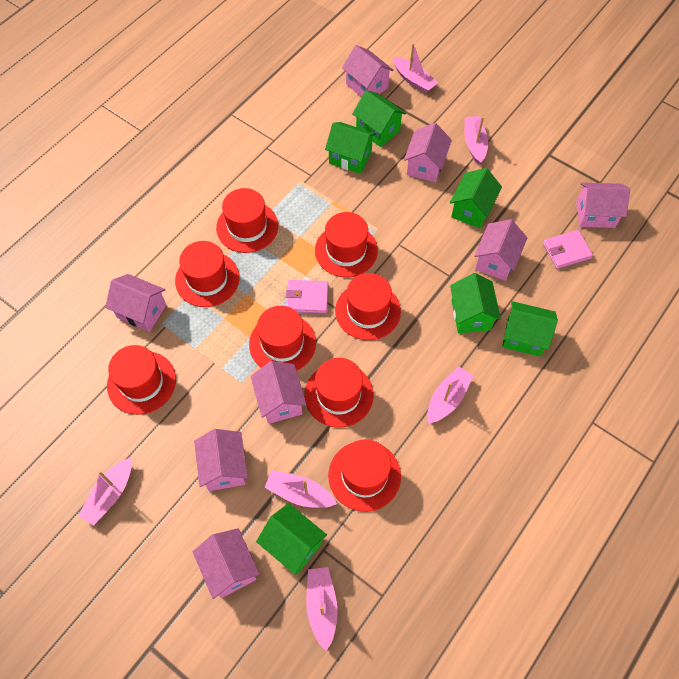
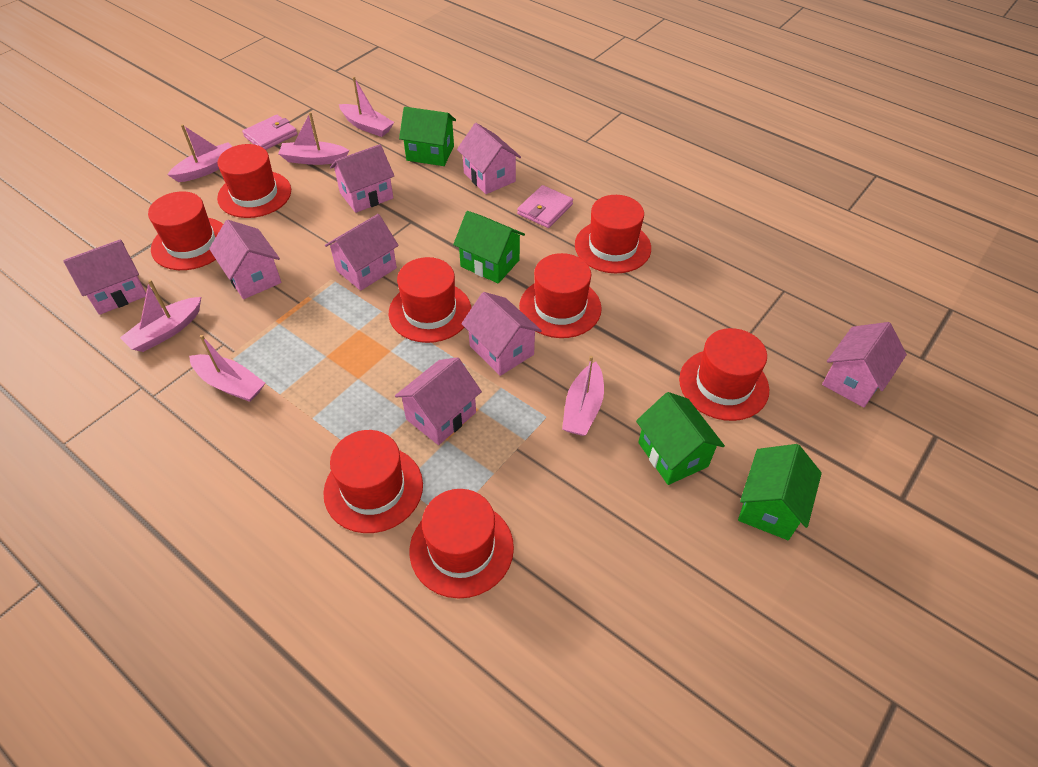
green house: [256,503,327,575] [325,122,376,174] [352,90,406,147] [450,168,502,228] [450,273,501,333] [502,301,558,356] = 6 -> [399,107,456,166] [453,211,525,284] [636,392,725,485] [738,444,822,540] = 4

